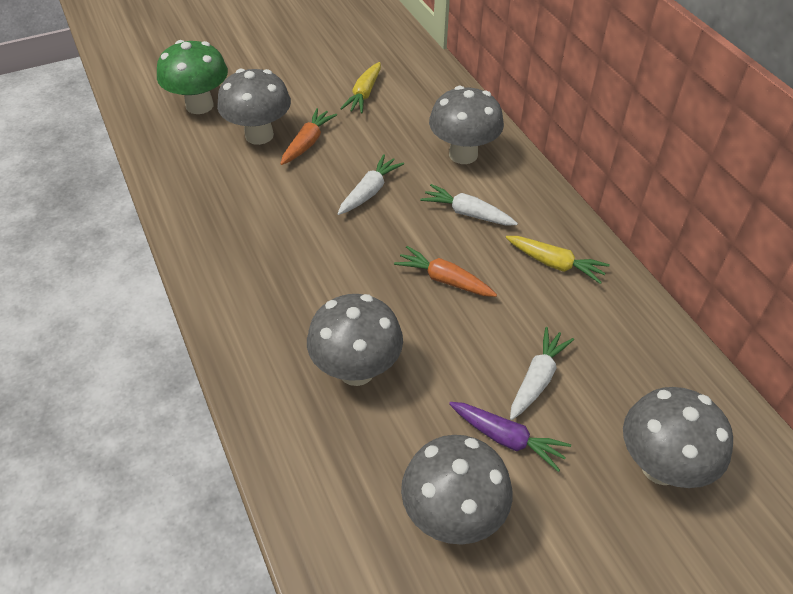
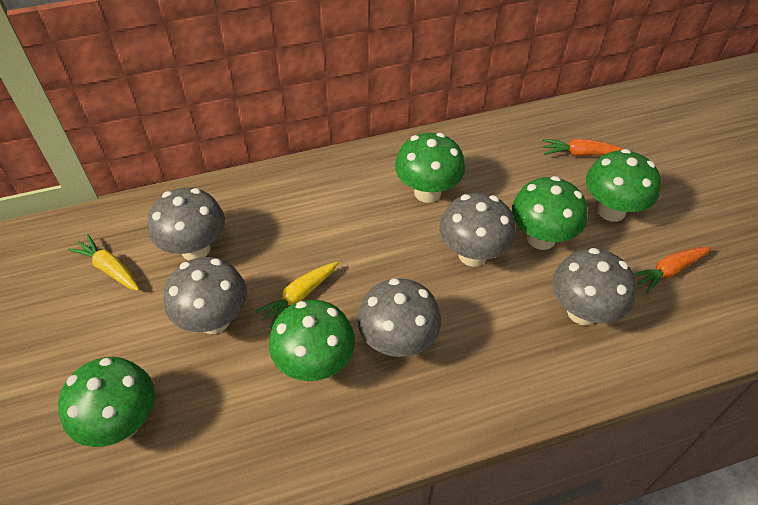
green mushroom: [157,40,228,114] = 1 -> [58,357,155,447] [269,300,355,381] [395,133,465,203] [512,176,587,250] [586,149,661,222] = 5
purple carrot: [449,402,571,472] = 1 -> none = 0
white carrot: [337,154,404,215] [420,184,518,225] [510,327,574,420] = 3 -> none = 0

